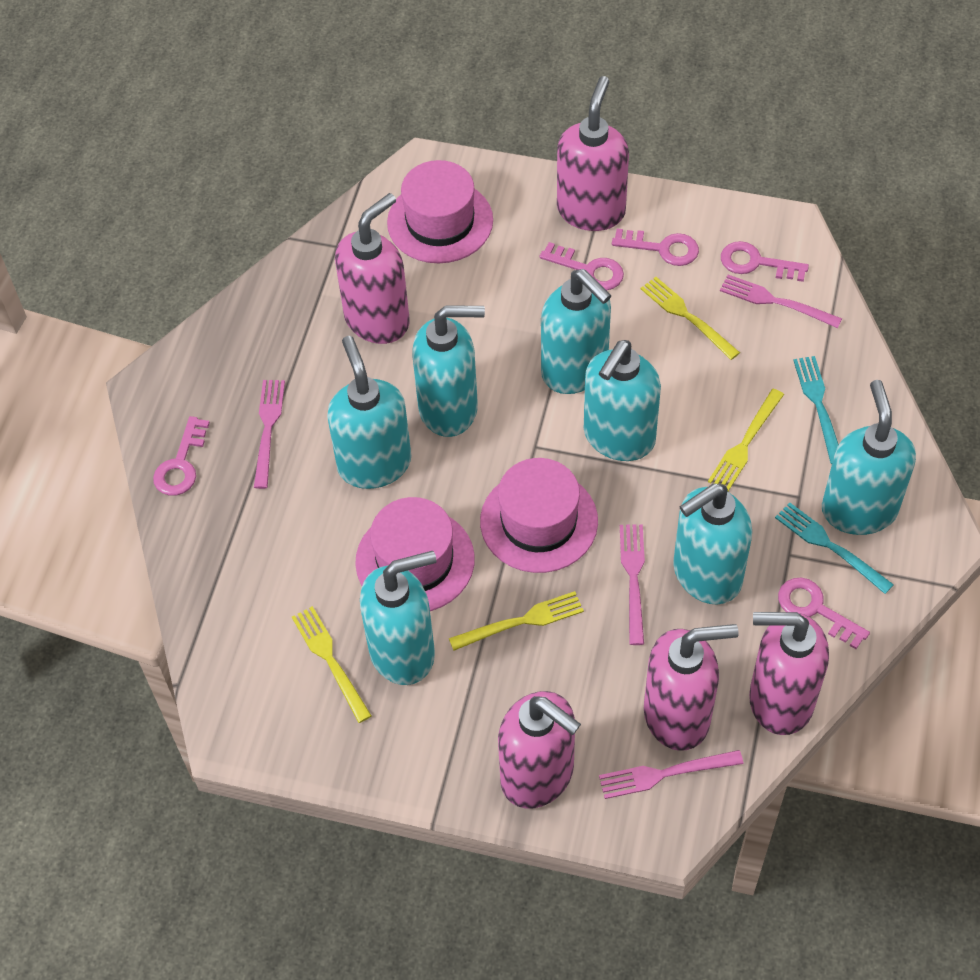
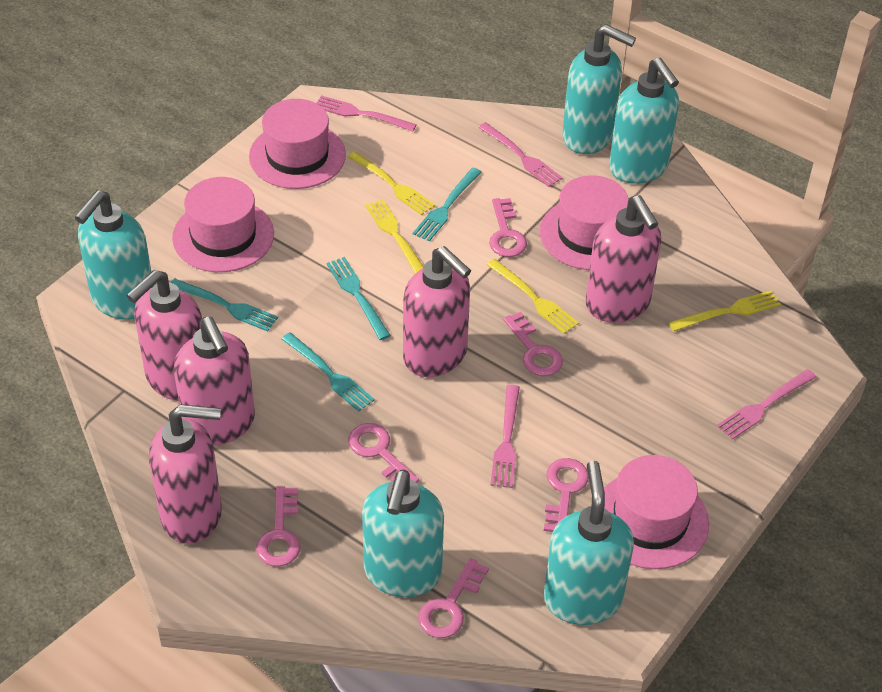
pink hat: [355,497,475,611] [387,160,493,263] [480,458,598,573] = 3 -> [172,177,274,272] [249,99,346,189] [540,175,629,270] [604,455,709,569] = 4
pink key: [153,416,210,496] [539,242,624,290] [612,228,699,266] [721,241,809,282] [778,578,870,649] = 5 -> [256,486,301,567] [348,423,419,483] [418,558,489,638] [489,198,527,257] [503,312,563,376] [544,458,589,532] = 6
turquoise fork: [775,503,894,594] [793,356,839,464] = 2 -> [170,278,278,331] [282,332,375,412] [326,257,391,340] [413,167,481,242] = 4
turquoise soap dispenser: [327,336,411,489] [360,551,437,685] [412,306,485,437] [541,269,611,394] [584,340,661,461] [673,484,752,604] [822,380,916,535] = 7 -> [75,190,154,320] [362,469,444,597] [544,461,634,625] [562,24,636,154] [609,58,679,184] = 5

